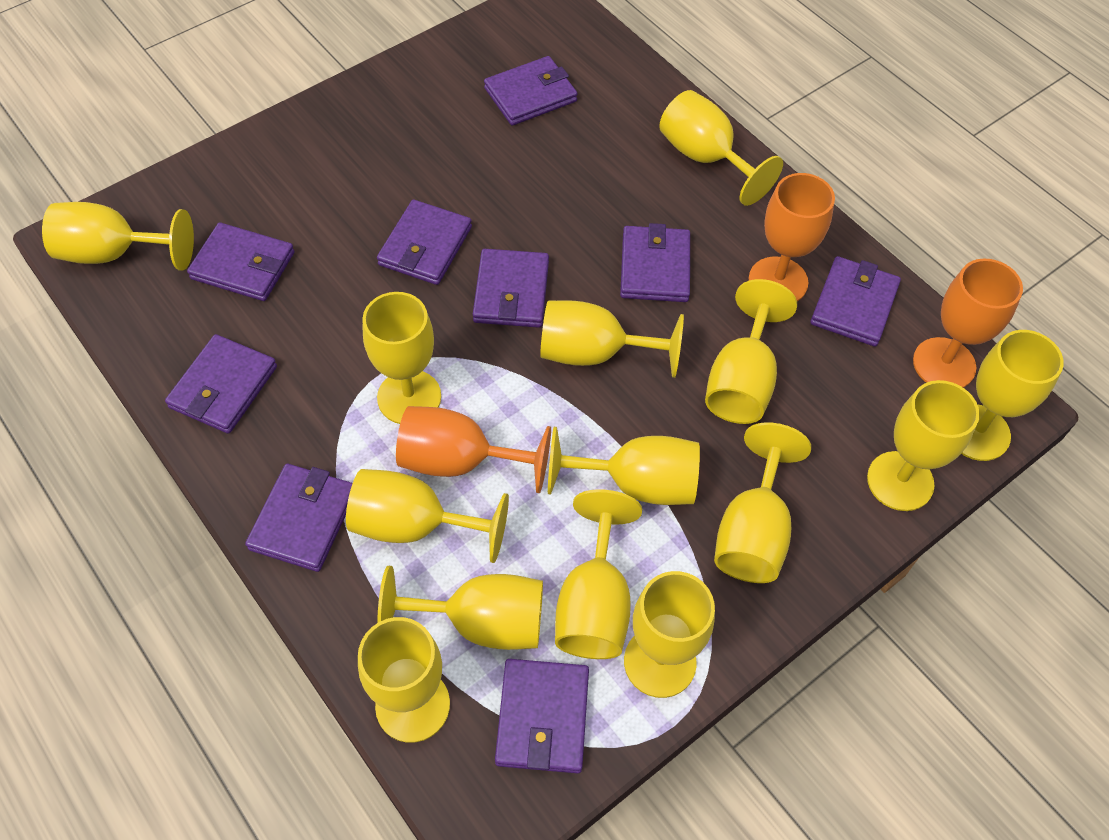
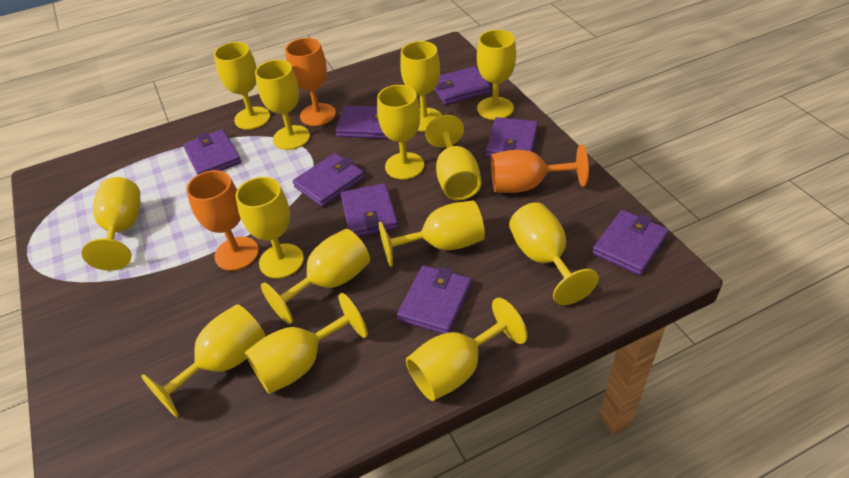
purple wallet: [165,334,277,434] [187,222,294,301] [245,464,353,572] [377,200,472,285] [473,249,549,328] [484,56,578,126] [495,659,589,773] [620,223,690,302] [810,256,901,347] = 9 -> [183,130,241,175] [293,153,364,207] [335,105,387,139] [341,183,398,237] [397,265,472,334] [434,67,490,105] [486,117,538,157] [592,210,669,275] = 8

